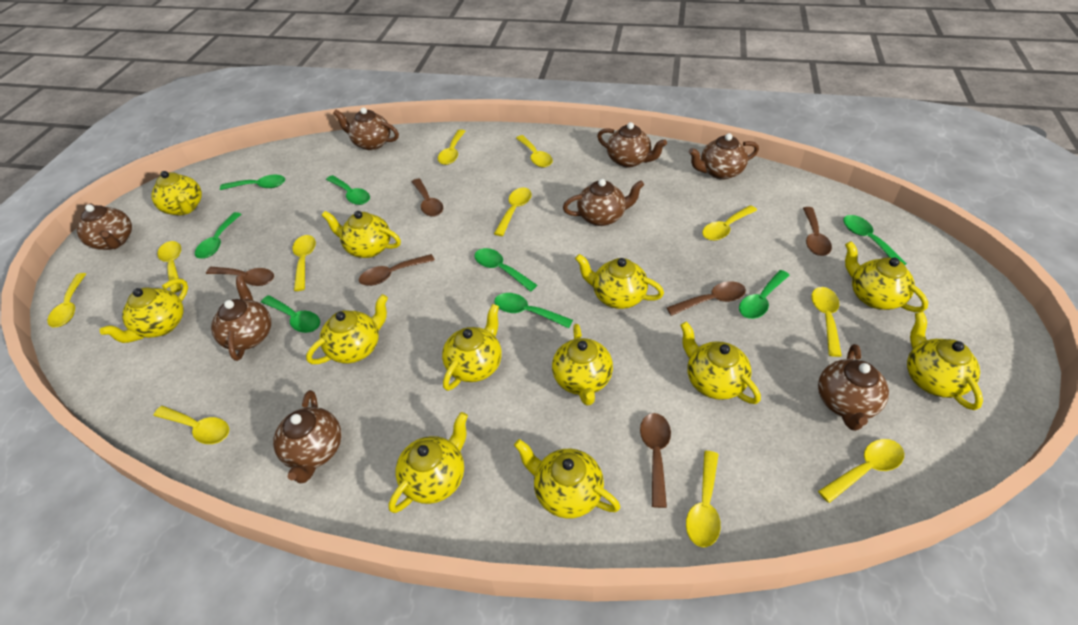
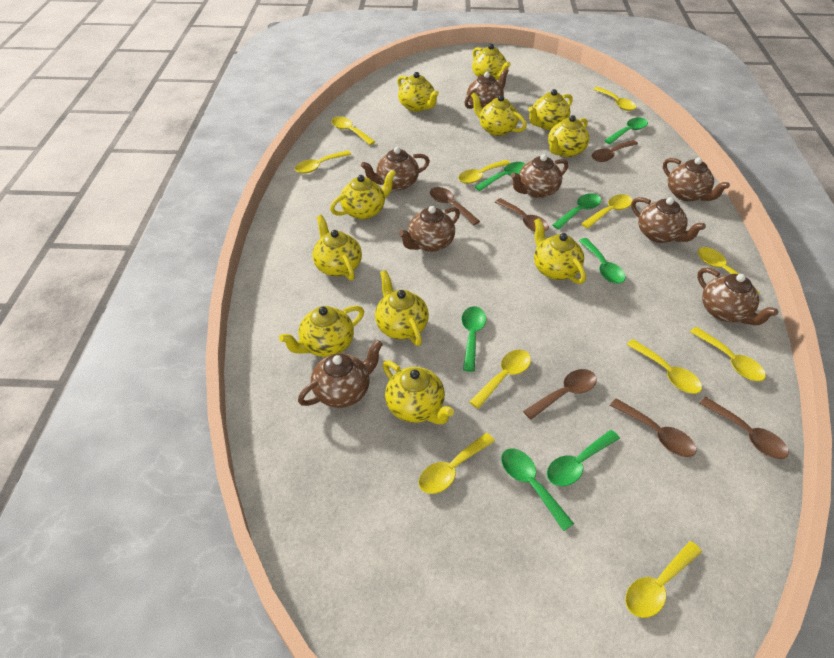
green spoon: [195,212,241,259] [220,175,285,190] [261,295,320,333] [326,175,370,205] [474,248,537,291] [494,293,573,328] [739,270,790,319] [843,215,907,265] = 8 -> [462,306,486,372] [475,162,526,191] [501,448,574,531] [547,430,620,486] [553,193,601,229] [579,238,626,284] [604,117,648,144] = 7
yellow teapot: [100,279,188,343] [151,171,202,215] [306,294,388,364] [322,211,401,258] [389,412,468,513] [442,304,502,391] [514,439,621,519] [552,324,613,405] [575,254,664,309] [680,322,761,404] [845,241,928,312] [907,312,983,410] = 12 -> [279,306,364,357] [312,215,362,281] [330,170,396,220] [375,270,429,346] [383,361,454,424] [397,72,439,112] [471,92,527,136] [472,44,511,80] [528,89,573,130] [534,218,586,284] [548,115,589,157] = 11

